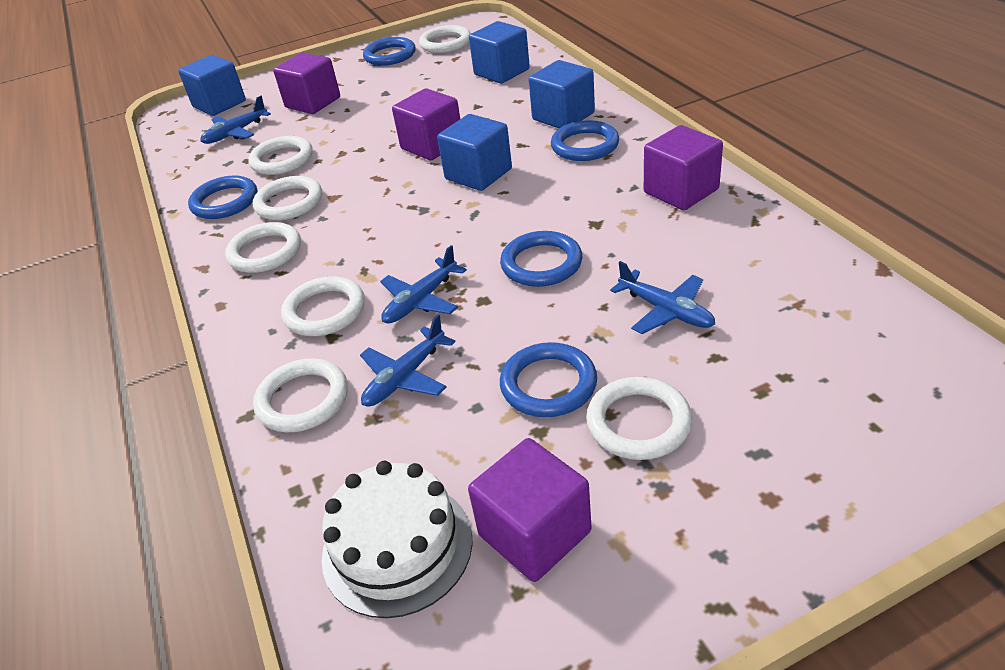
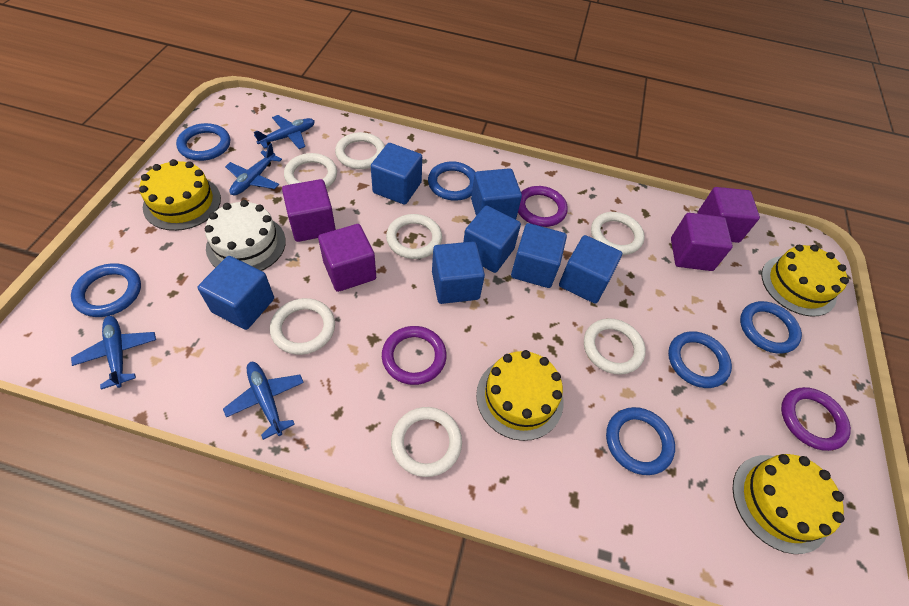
blue cube: [178,55,246,116] [437,114,512,191] [469,21,530,83] [529,60,595,128] = 4 -> [197,256,274,330] [371,143,422,205] [432,242,485,304] [463,205,521,273] [471,168,522,220] [511,223,567,288] [559,235,622,303] = 7
blue ring: [188,175,257,219] [363,37,416,66] [500,231,582,287] [500,342,597,417] [551,120,619,161] = 5 -> [71,263,141,317] [176,123,230,161] [428,161,475,201] [606,407,675,475] [668,331,732,388] [740,301,802,354] = 6
purple ring: none = 0 -> [382,326,447,385] [518,186,568,227] [781,387,851,451] = 3
yellow cake: none = 0 -> [139,159,221,231] [476,350,563,441] [733,454,844,554] [761,245,849,317] = 4

